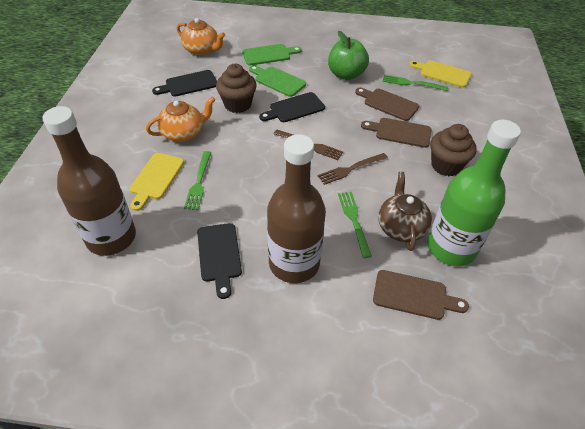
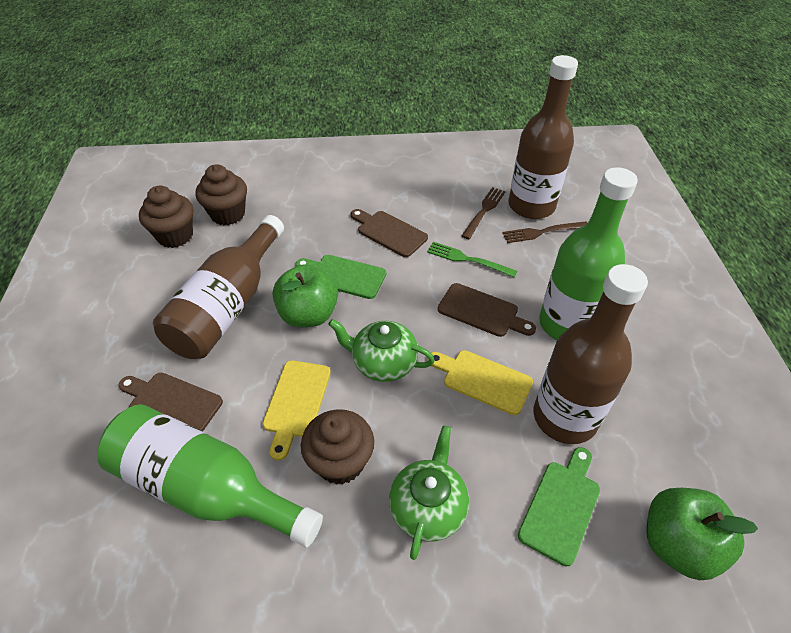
black cutting board: [152,70,217,97] [197,223,242,299] [259,92,325,122] = 3 -> none = 0
brown bottle: [43,106,136,256] [267,134,326,283] = 2 -> [153,215,284,359] [508,55,578,219] [534,264,648,444] = 3
brown cupcake: [216,64,257,113] [430,124,476,176] = 2 -> [139,186,193,248] [196,164,247,225] [301,409,374,485] = 3
brown teapot: [378,172,432,251] = 1 -> none = 0
green apple: [328,31,369,80] = 1 -> [273,264,338,327] [646,488,758,580] = 2
green bottle: [427,120,521,266] = 1 -> [98,404,323,547] [539,167,638,340] = 2
green fork: [184,151,212,210] [338,192,372,258] [382,75,448,91] = 3 -> [427,242,517,278] = 1
green teapot: none = 0 -> [328,319,435,382] [389,426,469,560] = 2
orange teapot: [146,97,215,142] [177,18,225,55] = 2 -> none = 0

